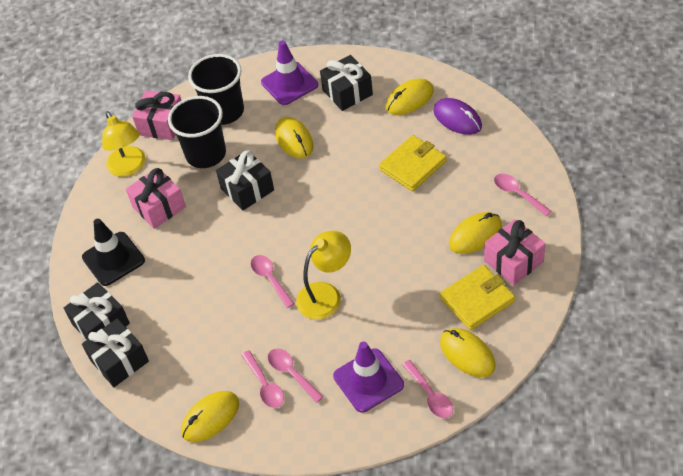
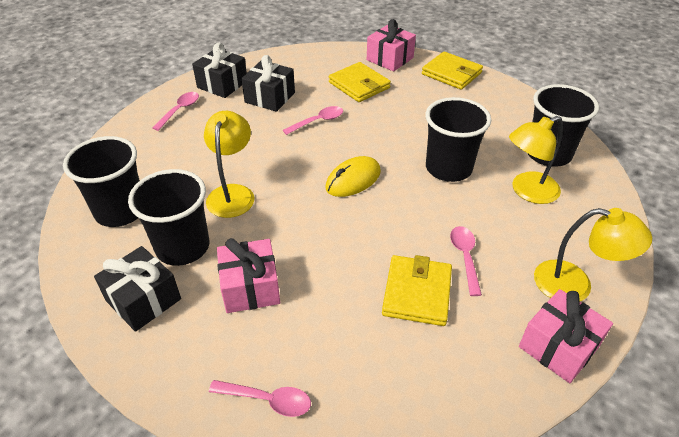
black cup: [168,96,226,168] [188,54,244,125] = 2 -> [63,136,140,227] [128,169,209,266] [425,97,491,182] [527,84,599,167] = 4
black gift: [64,282,130,340] [82,318,149,387] [216,150,274,211] [320,55,373,111] = 4 -> [94,246,181,332] [192,43,247,98] [241,55,295,112] = 3
black traffic cone: [82,219,145,286] = 1 -> none = 0
pink spoon: [241,350,284,408] [251,255,295,308] [268,348,324,403] [402,360,453,418] [494,174,551,216] = 5 -> [152,92,199,131] [209,380,311,417] [283,106,343,135] [450,226,482,296] = 4
purple mouse: [433,98,482,135] = 1 -> none = 0
purple traffic cone: [261,41,318,105] [333,341,404,413] = 2 -> none = 0
yellow lamp: [102,111,145,177] [296,231,351,320] = 2 -> [204,111,254,218] [509,116,563,204] [534,208,652,301] = 3
yellow mouse: [181,391,239,442] [275,117,313,158] [386,79,434,115] [440,328,496,377] [449,212,502,254] = 5 -> [325,156,381,197] = 1
yellow wallet: [379,135,447,191] [440,265,515,330] = 2 -> [329,62,391,102] [382,255,452,326] [422,51,483,90] = 3

